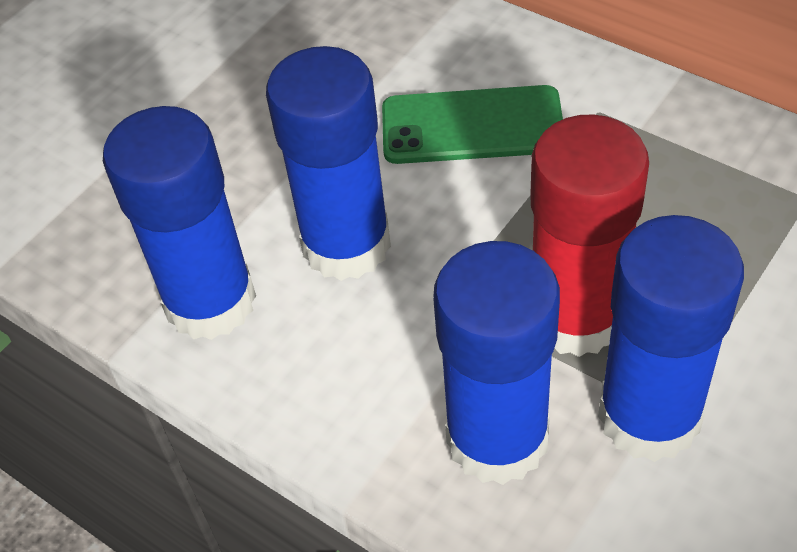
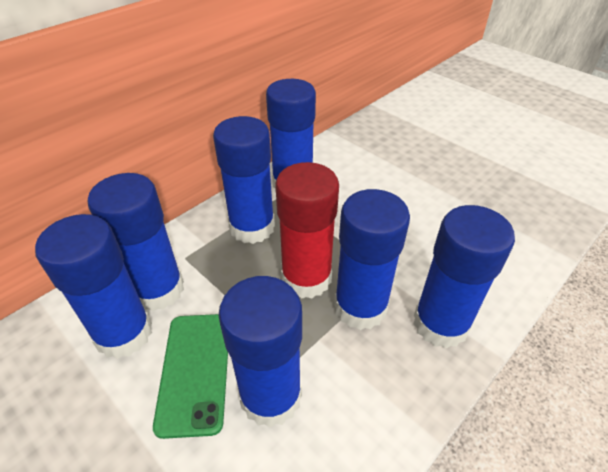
blue glue stick: [103,106,256,340] [266,46,391,281] [433,241,560,485] [598,215,744,462] = 4 -> [35,214,152,359] [88,173,184,311] [213,116,275,244] [218,276,302,428] [266,79,316,192] [334,189,410,330] [413,205,515,349] = 7

